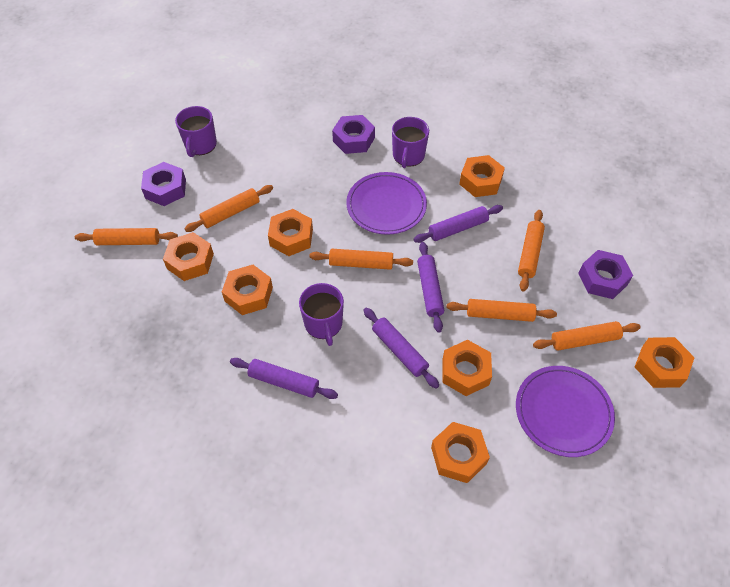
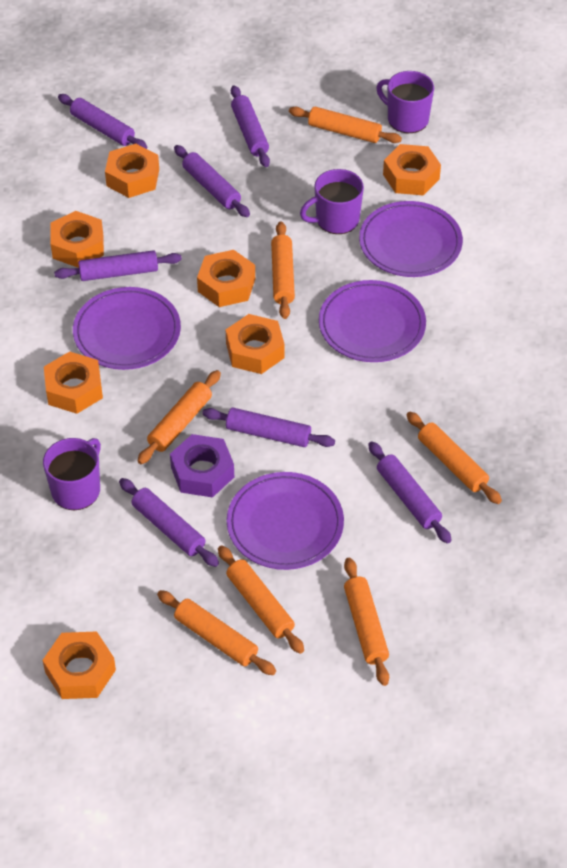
orange rolling pin: [75,228,178,245] [184,185,273,232] [309,249,413,270] [447,299,557,322] [518,210,545,292] [533,321,641,350] = 6 -> [137,370,221,464] [157,590,276,675] [218,545,304,654] [271,222,295,319] [289,107,402,143] [344,558,389,686] [406,412,502,504] = 7
purple nut: [141,162,186,206] [332,115,375,154] [578,250,633,299] = 3 -> [170,434,234,498] = 1
purple plate: [346,172,427,235] [516,366,615,457] = 2 -> [73,287,181,370] [227,472,344,570] [319,280,426,362] [359,201,463,277] = 4
purple rolling pin: [230,358,338,399] [363,308,439,389] [413,205,503,243] [417,242,444,333] = 4 -> [54,250,182,281] [58,94,147,149] [119,478,219,567] [174,145,250,217] [202,408,335,447] [231,85,270,167] [368,441,452,544] = 7

